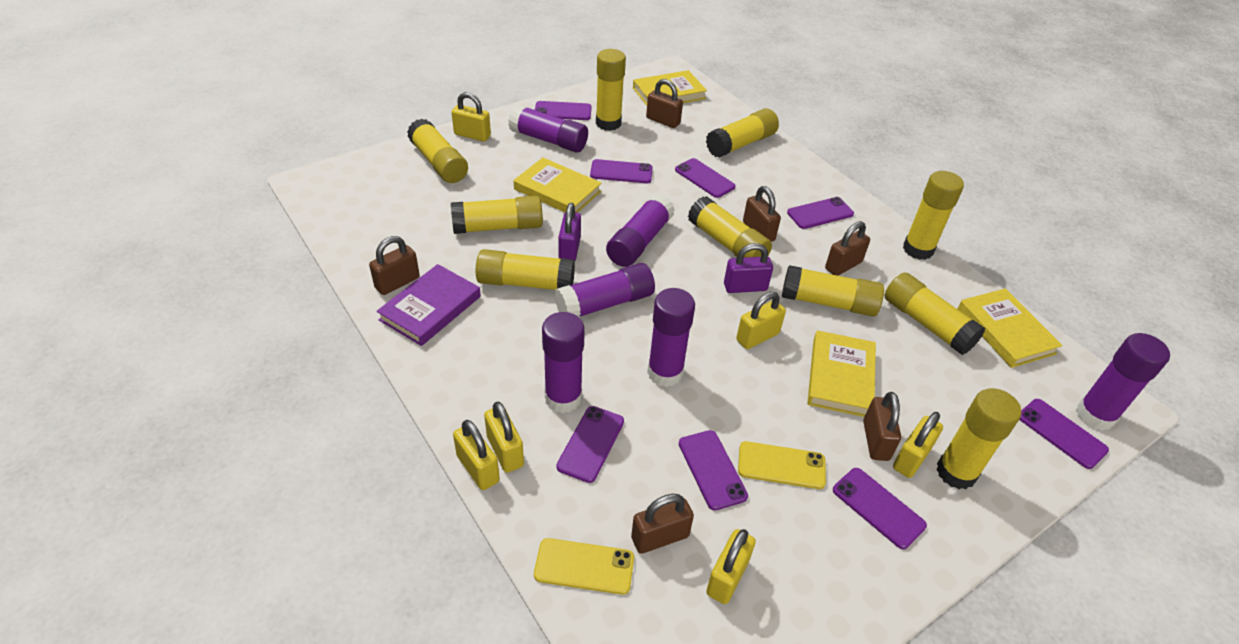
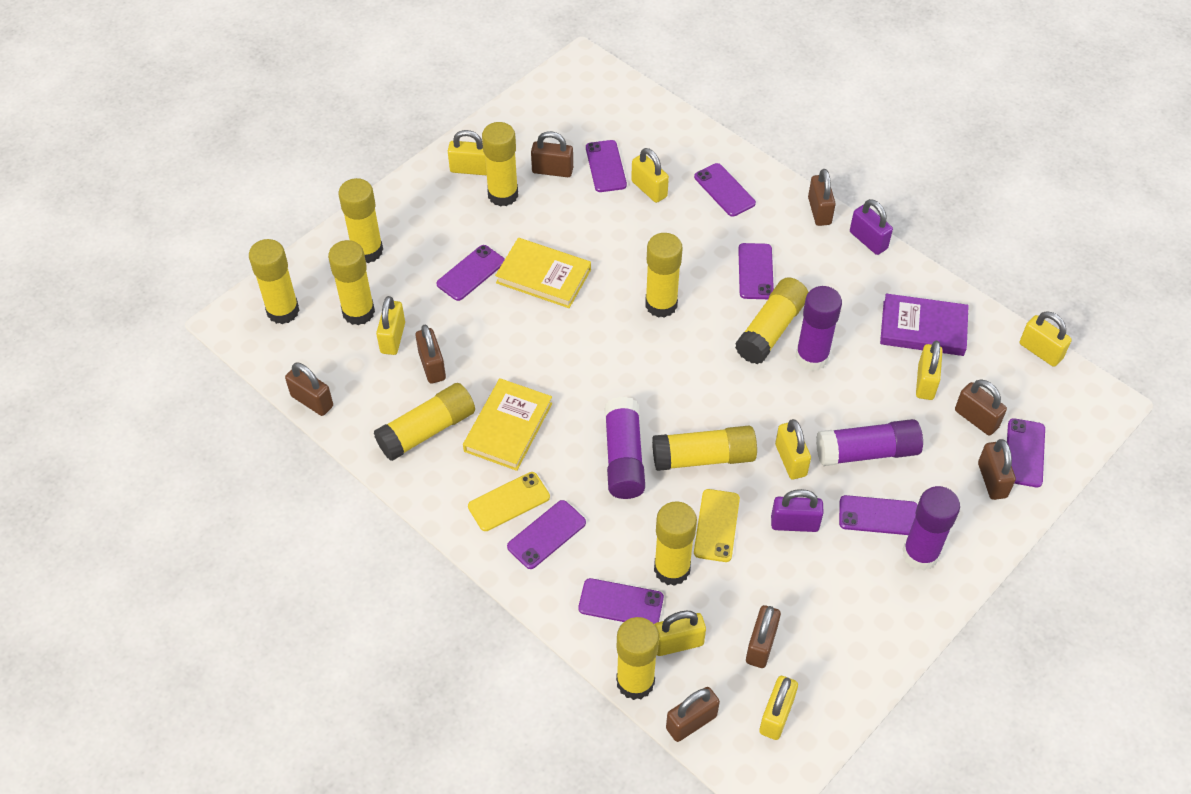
brown padlock: [369,236,420,295] [631,494,694,554] [646,79,683,128] [743,186,781,242] [825,221,870,276] [863,392,901,461] = 6 -> [285,363,333,416] [415,325,446,384] [531,131,573,177] [666,687,720,742] [746,605,781,668] [808,169,836,226] [955,379,1007,435] [978,439,1016,500] = 8
purple glue stick: [508,104,588,152] [542,312,585,413] [555,263,655,317] [606,194,675,267] [647,288,695,387] [1076,333,1170,431] = 6 -> [604,397,645,499] [795,286,842,371] [816,419,923,466] [902,486,960,571] = 4
yellow book: [514,158,601,213] [633,70,707,106] [807,330,876,417] [957,288,1062,368] = 4 -> [463,378,552,471] [495,238,591,308] = 2
yellow padlock: [452,92,491,142] [453,420,500,490] [484,402,524,473] [706,529,756,604] [736,292,786,349] [893,412,943,478] = 6 -> [376,296,405,355] [448,130,487,175] [631,148,669,203] [654,611,706,656] [759,676,798,740] [775,419,811,479] [916,341,943,400] [1020,311,1072,367] = 8

